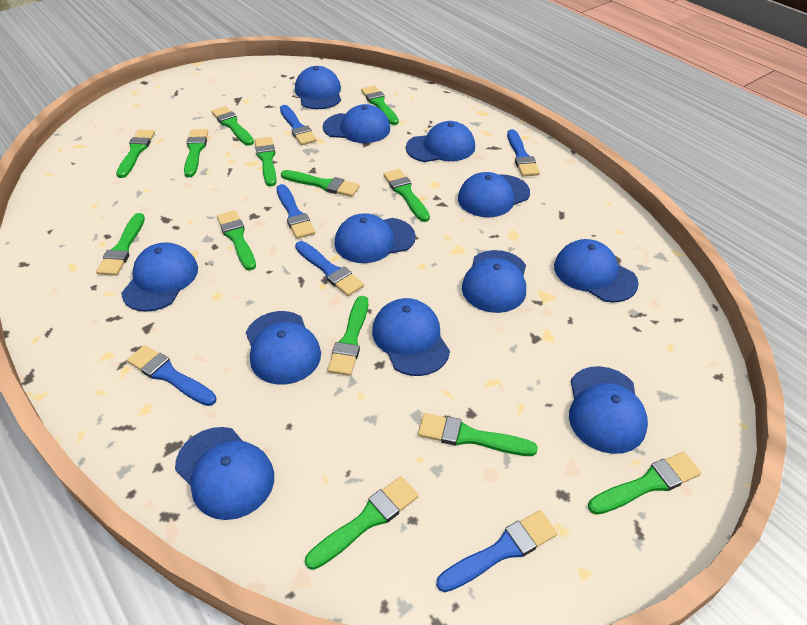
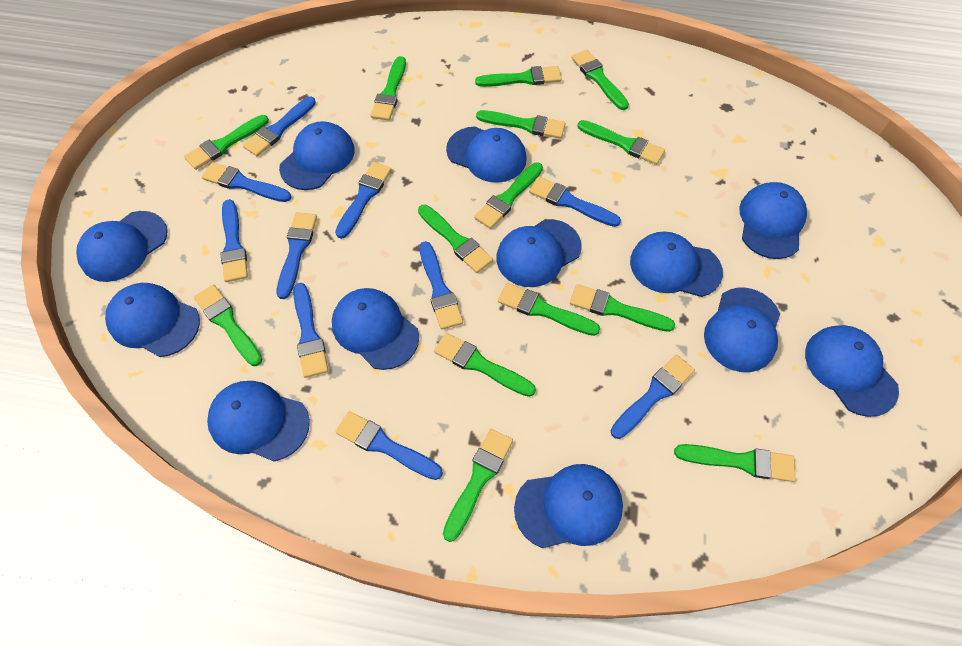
blue brush: [127,345,217,406] [277,184,315,239] [280,105,317,145] [295,241,364,296] [436,510,558,592] [507,129,540,177] = 6 -> [202,162,291,202] [220,199,248,282] [243,97,316,157] [277,212,317,299] [293,283,328,378] [335,162,392,239] [336,411,443,480] [419,241,463,330] [529,177,621,227] [610,355,695,439] = 10
green brush: [96,213,145,276] [116,130,155,178] [184,129,208,177] [211,106,254,146] [217,210,256,271] [255,137,277,186] [281,170,360,197] [305,476,419,570] [327,296,368,376] [361,86,399,125] [383,169,430,222] [418,413,538,456] [588,452,701,515] = 13 -> [184,115,269,170] [194,285,263,366] [371,56,406,121] [418,205,493,273] [434,333,536,397] [443,429,513,542] [474,162,543,229] [475,66,562,87] [476,110,565,139] [498,283,600,336] [570,284,675,332] [571,50,629,110] [577,120,665,165] [674,444,795,482] = 14

